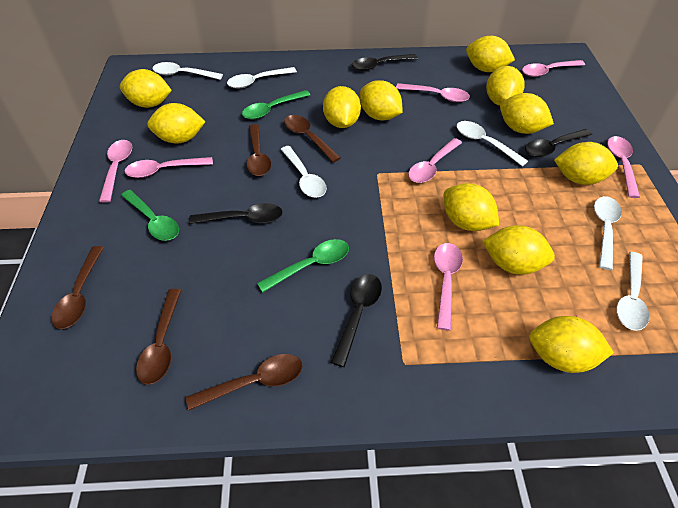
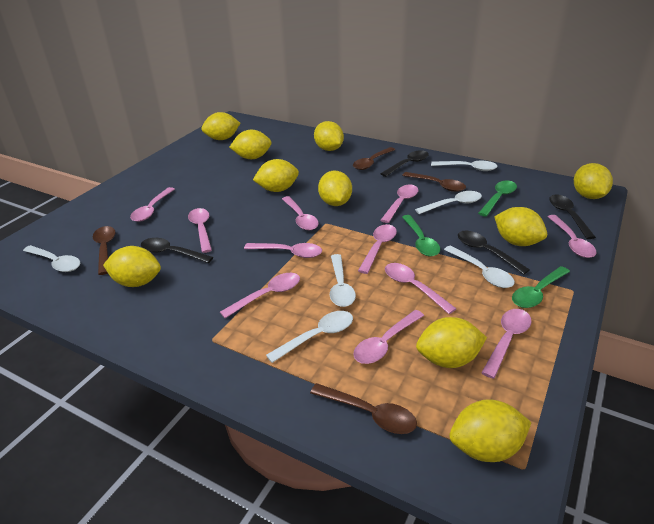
brown spoon: [52,246,104,329] [136,289,181,385] [186,354,303,410] [247,124,271,176] [284,115,341,163] = 5 -> [93,226,116,275] [310,383,417,434] [353,147,395,170] [402,172,466,192] = 4
pink spoon: [99,140,132,203] [124,157,213,178] [396,83,470,102] [408,138,462,183] [434,243,463,331] [522,60,585,77] [607,136,640,198] = 7 -> [130,187,175,222] [188,208,212,253] [220,273,300,318] [244,243,322,258] [282,196,319,230] [353,310,424,364] [358,224,397,274] [380,185,418,223] [385,263,457,314] [481,309,532,379] [548,215,597,258] = 11
yellow lemon: [120,69,172,108] [147,103,205,144] [323,86,361,128] [360,80,403,120] [444,183,499,231] [466,36,515,72] [482,225,555,275] [486,66,525,106] [500,93,554,134] [529,316,614,373] [554,142,618,185] = 11 -> [103,246,161,287] [201,112,240,140] [229,130,272,159] [253,159,299,192] [314,121,344,151] [318,171,352,206] [416,317,487,368] [450,399,532,462] [494,207,547,246] [574,163,613,199] = 10

